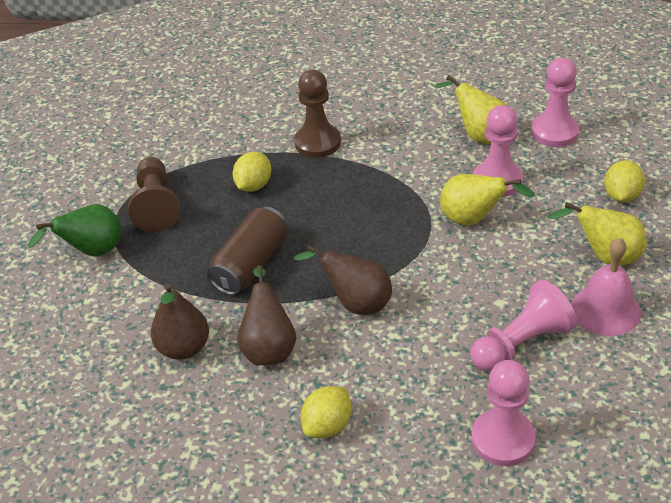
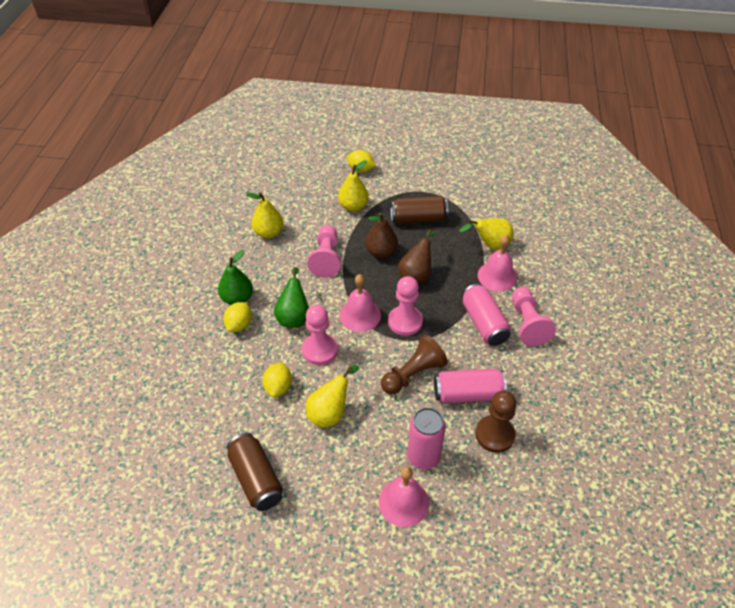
brown can: [207,207,287,295] = 1 -> [227,433,283,511] [390,196,448,224] = 2
brown pear: [151,283,209,359] [237,265,296,366] [293,245,392,315] = 3 -> [365,213,398,258] [398,230,434,285] = 2
green pear: [28,204,122,256] = 1 -> [218,250,253,305] [274,267,309,328] = 2
pink bell: [571,238,641,336] = 1 -> [340,274,381,332] [379,466,429,527] [478,235,517,291] = 3
pink can: none = 0 -> [407,407,446,470] [434,368,507,403] [462,283,511,346] = 3
yellow pear: [435,75,507,144] [440,174,535,225] [548,202,647,266] = 3 -> [246,192,283,238] [306,365,359,428] [338,160,369,212] [459,218,513,250] = 4

